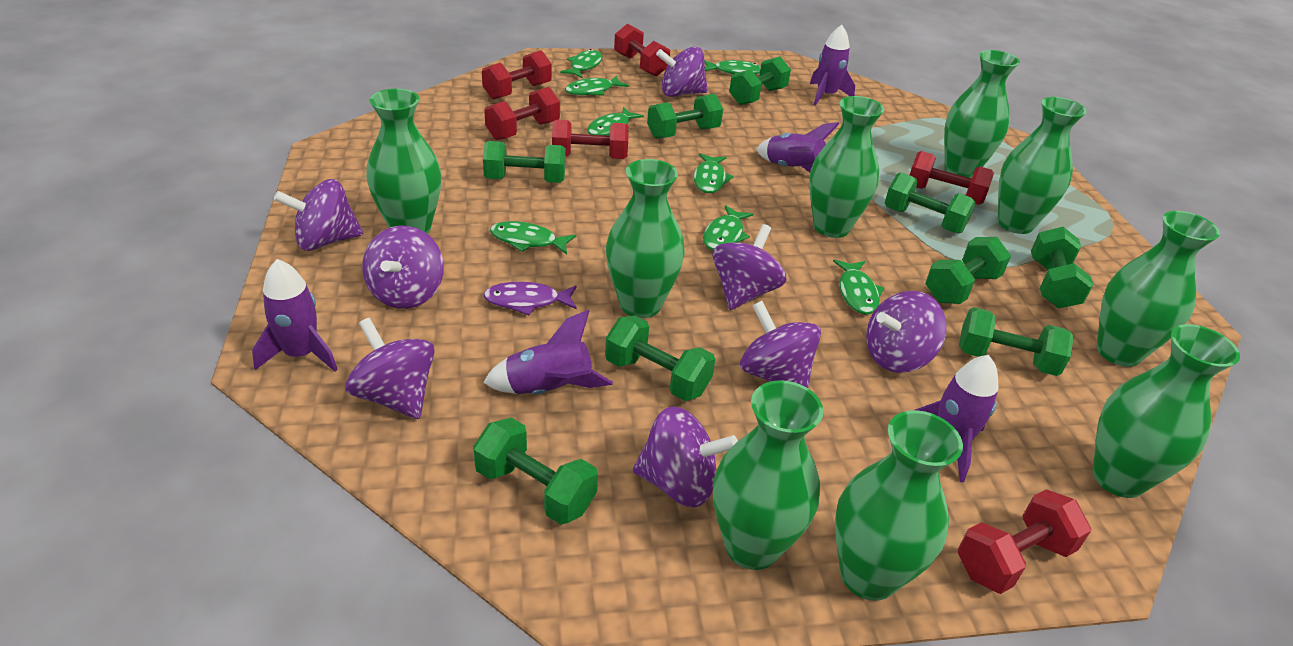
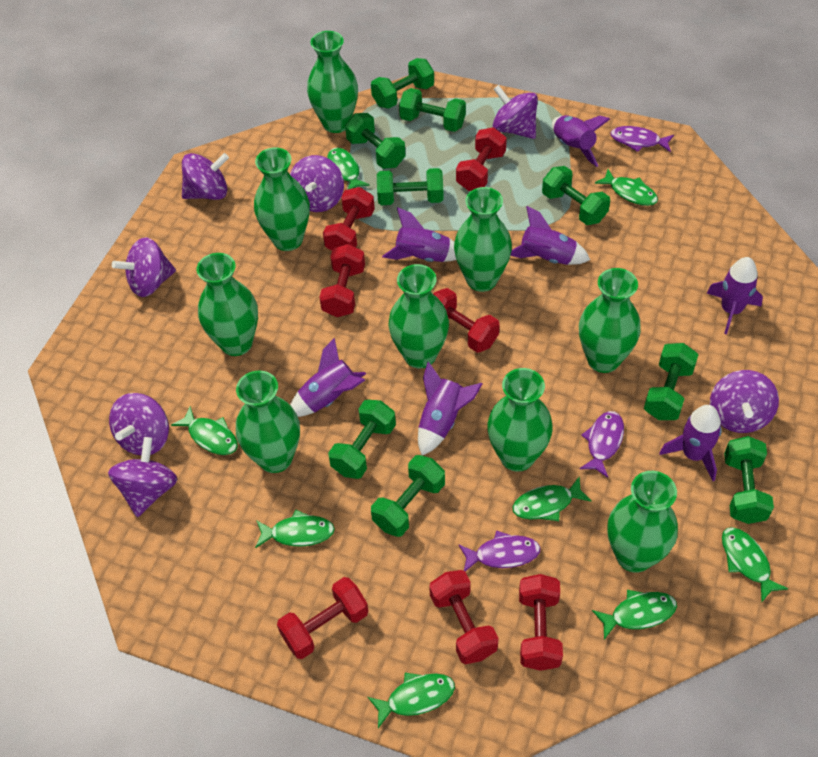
purple fish: [483,282,577,316] = 1 -> [458,530,541,571] [579,411,624,478] [610,126,674,152] = 3
purple rocket: [252,259,338,372] [483,310,613,395] [756,122,840,173] [810,25,855,106] [915,355,999,482] = 5 -> [290,338,366,417] [382,207,456,262] [418,362,482,456] [510,206,590,265] [552,115,610,167] [659,405,722,481] [707,257,763,334] = 7
purple spinning top: [274,179,363,251] [345,318,435,419] [362,226,444,309] [633,407,738,507] [656,47,708,97] [713,224,786,310] [740,301,821,388] [866,291,947,373] = 8 -> [108,437,177,517] [109,393,169,455] [112,237,176,297] [182,153,229,200] [290,155,344,212] [493,85,538,139] [710,370,779,433] = 7
red dumbbell: [482,50,552,100] [484,87,560,140] [552,120,629,159] [614,24,670,77] [910,151,994,205] [958,489,1091,594] = 6 -> [277,577,368,659] [319,244,365,317] [323,187,375,251] [429,570,499,664] [433,288,500,353] [456,127,507,191] [519,574,563,671] = 7

